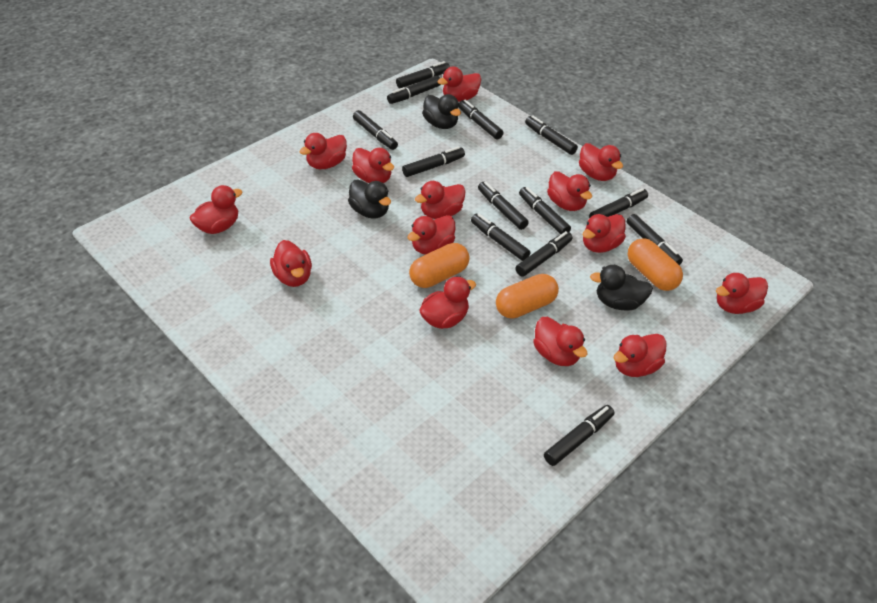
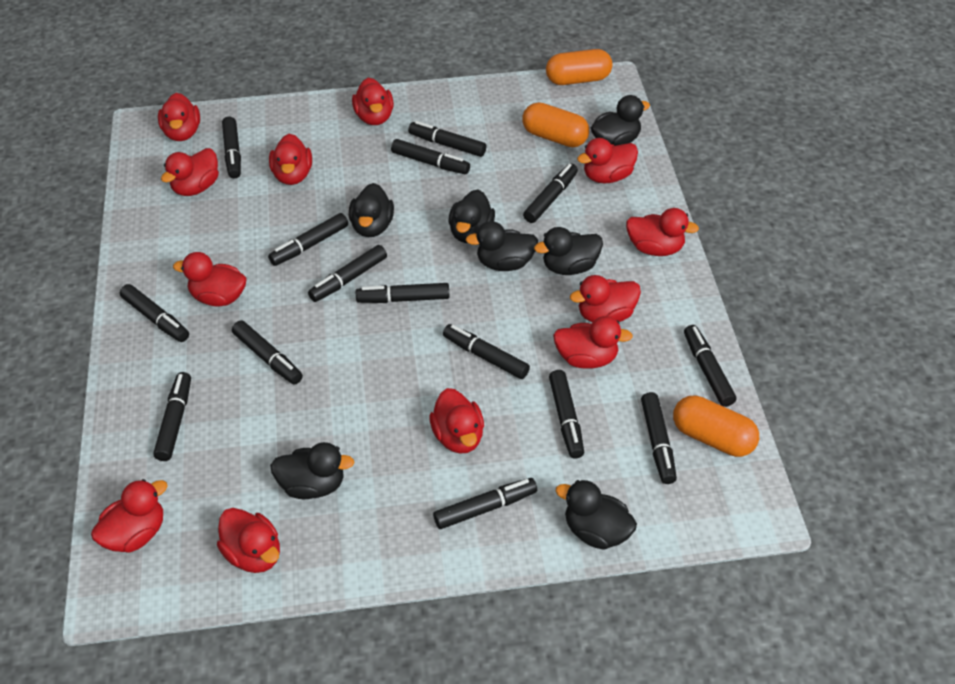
black duck: [348,180,391,219] [422,94,461,129] [590,265,653,311] = 3 -> [270,442,354,499] [349,183,394,237] [449,190,495,243] [466,221,538,271] [534,227,603,275] [556,480,637,550] [591,95,650,146] = 7
black marker: [353,110,398,150] [387,76,440,104] [396,61,450,88] [402,146,465,177] [458,99,503,139] [471,214,530,261] [478,182,529,230] [515,231,573,276] [519,187,571,234] [525,115,578,155] [544,405,615,466] [589,188,648,218] [627,214,683,265] = 13 -> [120,284,189,342] [153,372,191,461] [222,117,241,178] [232,320,303,385] [268,213,348,266] [308,245,387,302] [356,283,449,303] [391,139,470,174] [408,121,486,157] [433,478,537,529] [443,324,530,379] [523,164,578,223] [549,370,584,458] [641,392,677,484] [684,325,737,407] = 15
red duck: [190,185,242,234] [270,240,312,287] [299,133,347,169] [352,148,394,183] [407,215,455,255] [415,181,466,219] [419,277,476,329] [437,67,481,102] [533,317,587,366] [547,171,592,211] [579,143,623,181] [583,214,626,253] [614,334,667,377] [716,273,768,314] = 14 -> [91,479,168,553] [158,93,200,141] [161,148,219,196] [173,252,247,307] [217,508,280,573] [269,134,312,185] [352,78,394,125] [429,388,484,454] [553,316,633,368] [570,275,641,322] [577,138,638,184] [626,208,699,256] = 12

